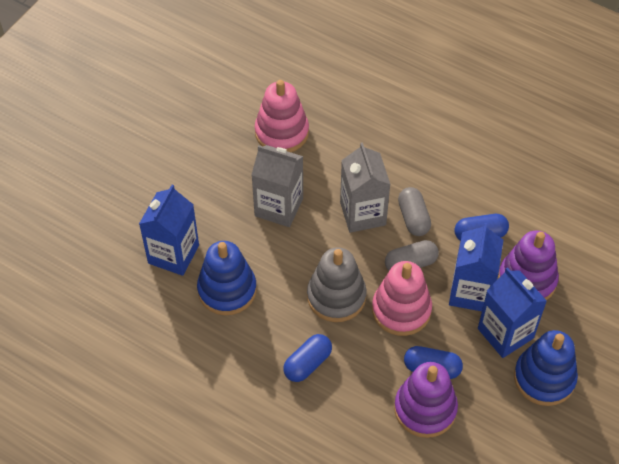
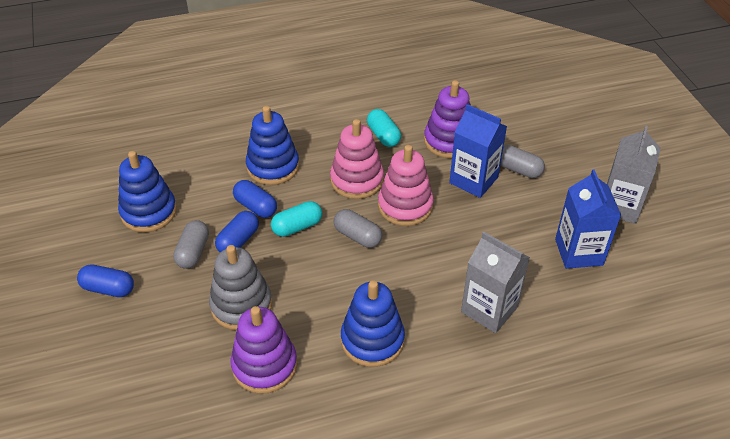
blue carton: [139,185,199,276] [449,223,503,311] [478,267,547,358] = 3 -> [449,104,507,198] [555,170,621,269] = 2
blue stacking toy: [197,241,257,315] [514,330,578,406] = 2 -> [118,151,177,232] [246,106,299,185] [341,280,405,367] = 3
grey capsule: [385,240,439,270] [398,187,431,236] = 2 -> [173,220,209,269] [334,209,382,248] [500,145,545,178] = 3
turquoise capsule: none = 0 -> [271,201,322,237] [367,109,401,147] = 2

